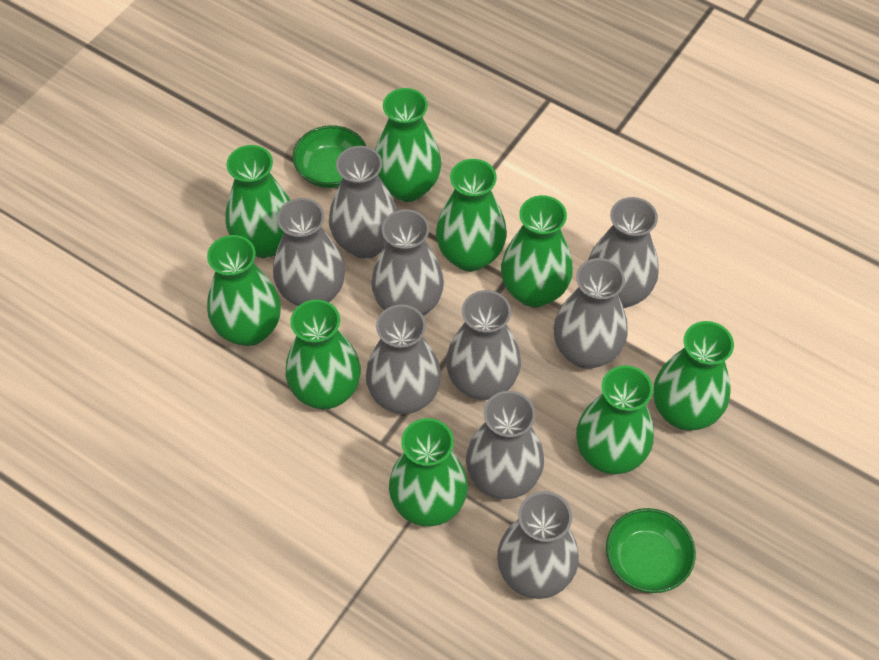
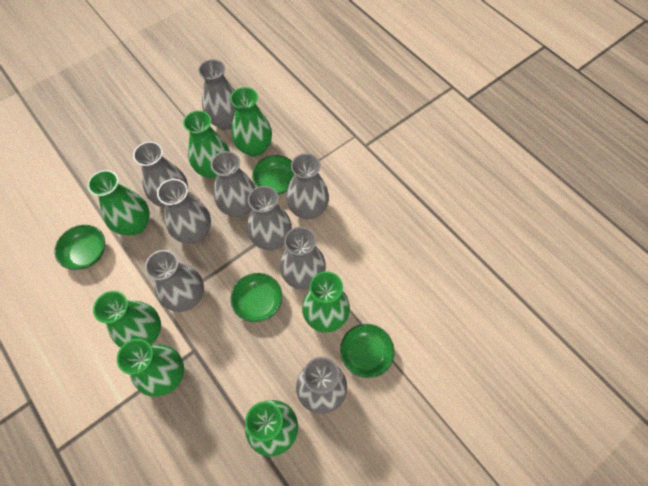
green bowl: [293,125,366,188] [606,508,696,593] = 2 -> [55,225,105,270] [230,273,282,322] [252,155,294,195] [340,324,395,378] = 4
green vase: [207,235,281,346] [226,145,290,258] [286,300,361,409] [375,88,441,202] [389,418,468,526] [436,159,507,272] [501,195,573,307] [576,365,654,474] [653,321,734,431] = 9 -> [88,170,150,235] [93,291,161,348] [117,339,184,397] [183,110,230,179] [230,87,272,157] [245,400,298,457] [302,271,350,333] = 7

